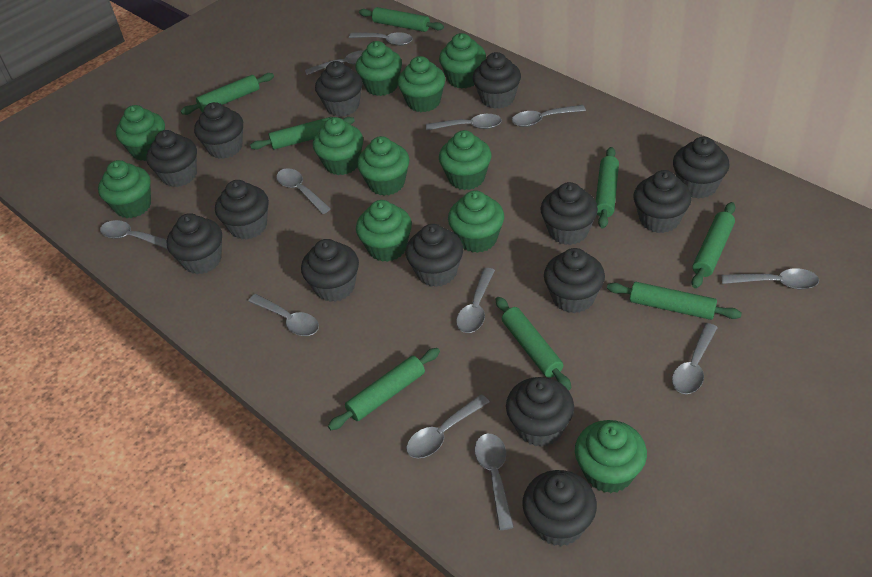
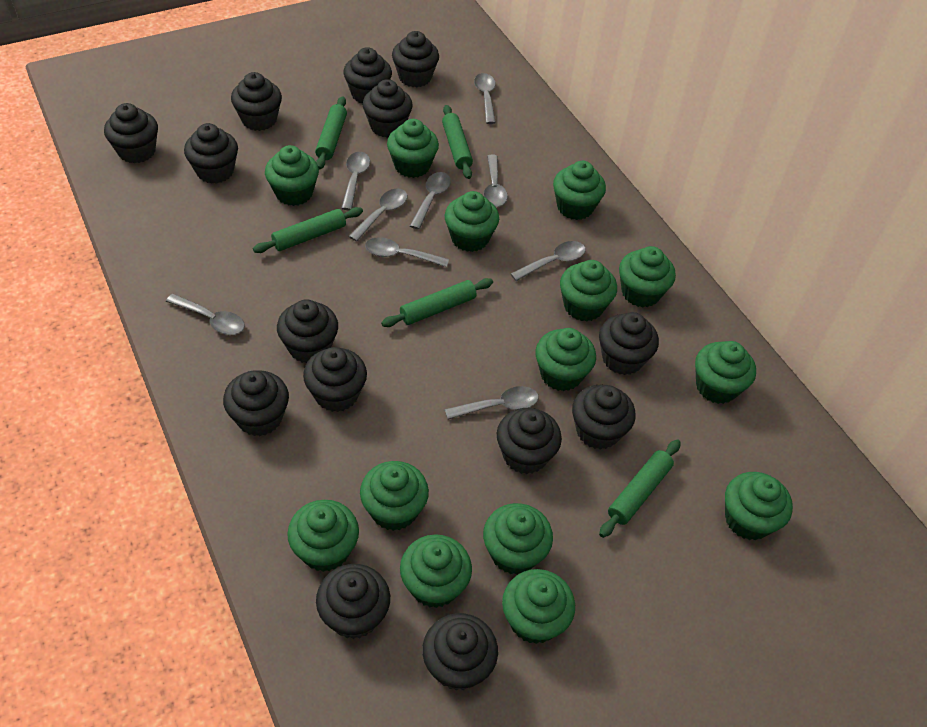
green cupcake: [98,160,151,218] [116,105,165,161] [313,117,363,175] [355,41,402,96] [356,200,412,262] [357,136,409,196] [398,56,445,112] [439,33,486,89] [439,130,491,190] [448,190,504,253] [575,420,647,493] = 11 -> [265,145,319,206] [287,500,359,572] [360,461,429,531] [387,119,439,178] [400,534,472,608] [445,191,499,252] [483,503,553,575] [502,569,575,644] [535,328,596,391] [553,161,606,220] [560,260,617,322] [619,246,676,308] [695,341,756,404] [725,472,793,540] = 14
green rolling pin: [181,73,274,115] [250,117,355,150] [328,348,440,430] [359,7,444,32] [496,297,571,390] [596,147,619,229] [607,282,742,320] [691,202,735,288] = 8 -> [253,207,363,253] [315,97,347,170] [381,278,493,327] [442,105,473,179] [599,439,681,538] = 5
grey spoon: [100,220,167,249] [248,294,319,336] [276,168,331,214] [305,50,364,75] [349,32,413,46] [406,394,490,459] [426,114,502,131] [456,268,495,333] [474,434,514,530] [512,105,586,127] [672,323,718,394] [721,268,819,289] = 12 -> [166,294,245,335] [341,152,370,210] [349,189,407,242] [365,237,449,267] [410,172,451,230] [445,386,539,420] [474,73,496,124] [484,155,508,207] [510,241,586,281] = 9

